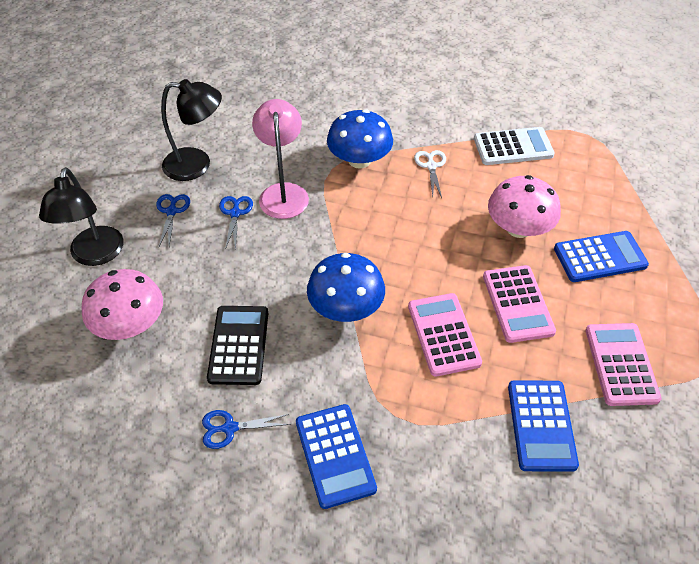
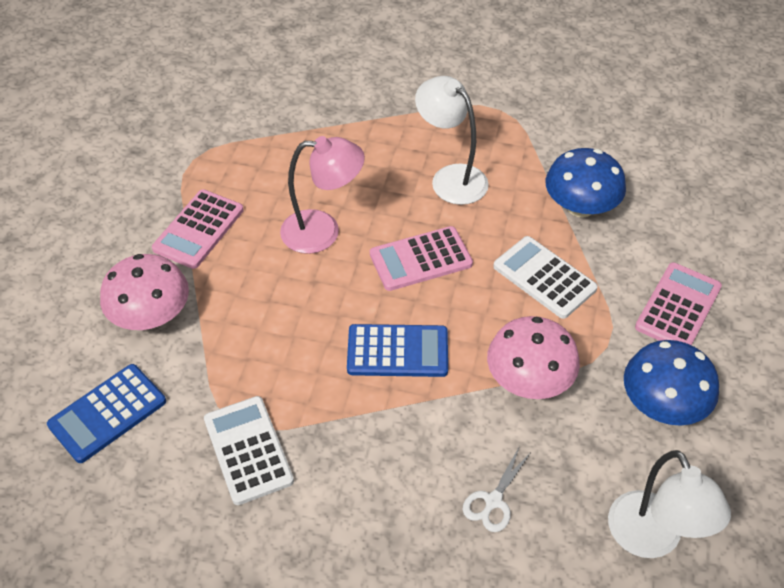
black calculator: [207,306,268,385] = 1 -> none = 0
black lamp: [39,167,123,266] [161,79,222,181] = 2 -> none = 0
blue calculator: [296,404,377,509] [508,380,579,472] [554,231,649,282] = 3 -> [47,364,166,463] [347,324,448,377] = 2
blue scissors: [156,194,190,246] [202,410,291,449] [219,196,253,250] = 3 -> none = 0
white calculator: [474,127,555,165] = 1 -> [204,396,294,505] [493,236,598,319] = 2
white lamp: none = 0 -> [415,76,489,205] [608,450,731,558] = 2

